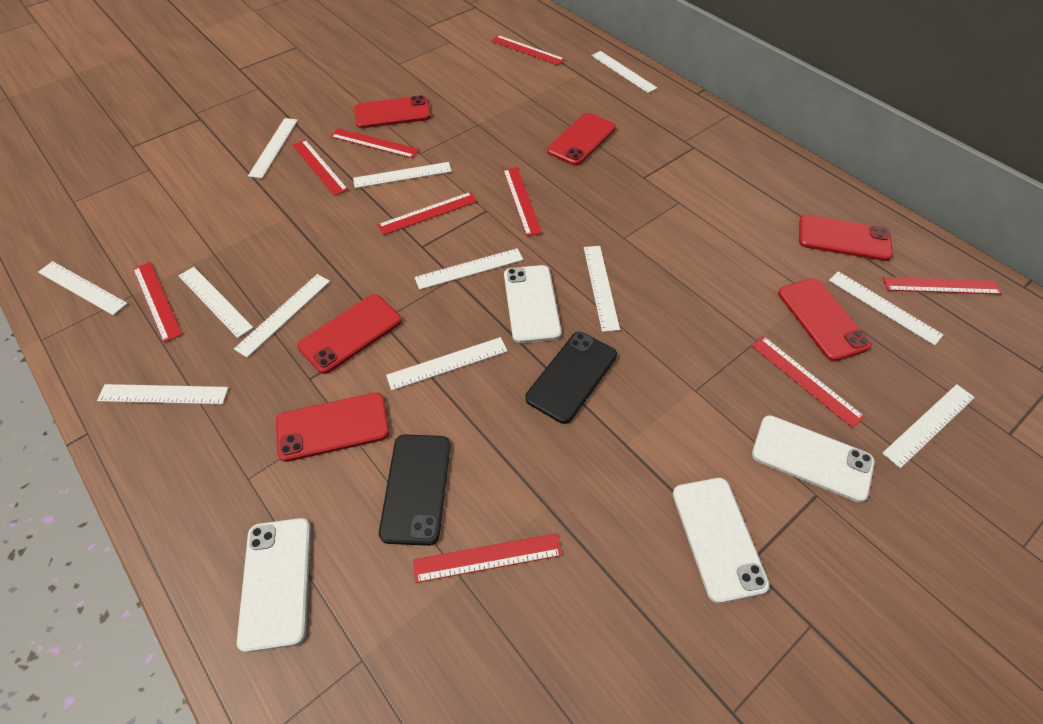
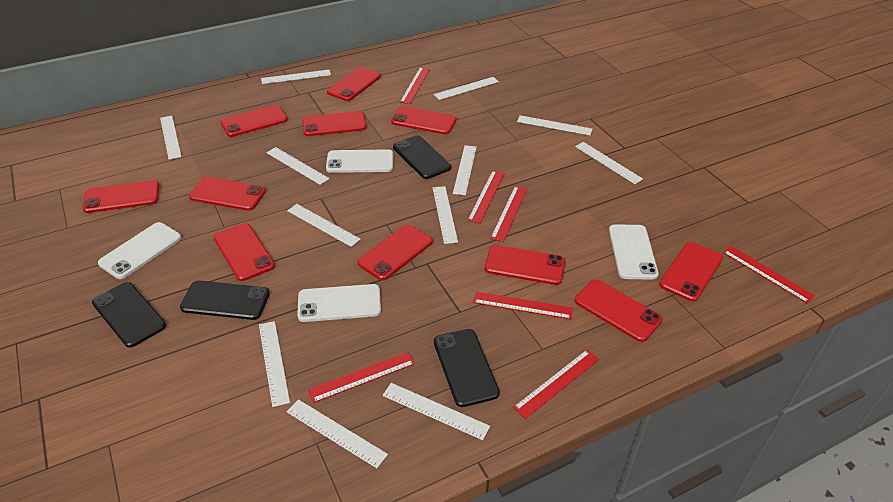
black phone: [379,435,450,546] [525,332,617,424] = 2 -> [92,282,166,348] [180,281,270,320] [393,135,451,179] [434,329,500,407] = 4
red phone: [276,393,389,462] [297,294,402,374] [354,95,431,128] [547,113,616,166] [778,278,871,362] [799,215,893,261] = 6 -> [83,180,159,213] [189,177,266,211] [214,223,275,281] [220,105,288,137] [302,111,366,136] [327,67,381,101] [357,224,433,280] [391,106,457,134] [485,245,565,285] [575,279,663,342] [659,242,723,302] = 11
red ruler: [133,262,183,343] [292,140,348,196] [330,128,419,158] [377,192,477,235] [413,533,562,583] [491,35,565,65] [503,167,542,236] [751,336,865,428] [883,277,1002,294] = 9 -> [308,352,415,403] [400,67,430,104] [467,170,505,224] [473,292,573,319] [490,186,527,242] [513,350,599,419] [723,246,815,303] = 7

